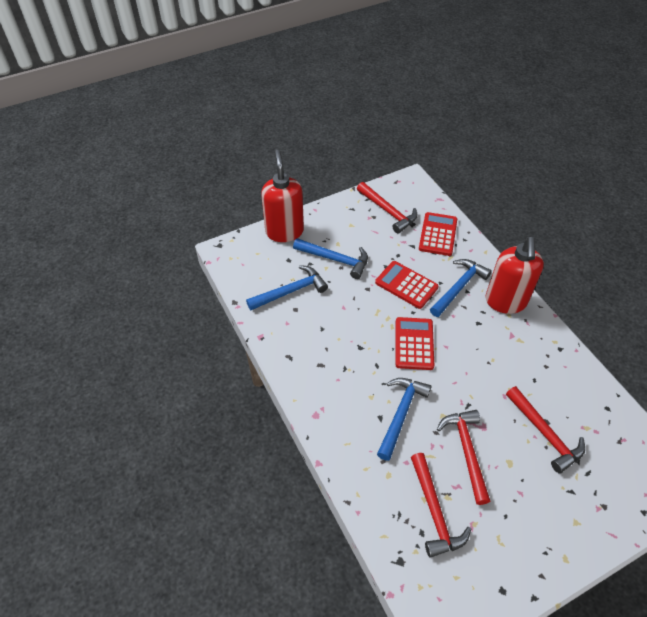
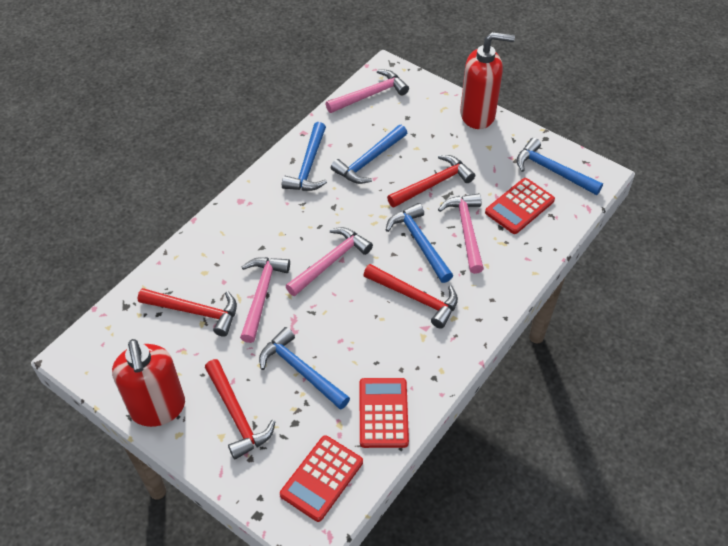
blue hammer: [246,265,328,310] [293,238,368,279] [377,378,432,461] [430,259,492,317] = 4 -> [259,327,350,410] [282,122,327,191] [331,125,407,184] [386,203,453,283] [516,138,603,195] = 5
pink hammer: none = 0 -> [240,257,290,343] [286,227,373,296] [326,70,409,113] [438,193,484,274] = 4

